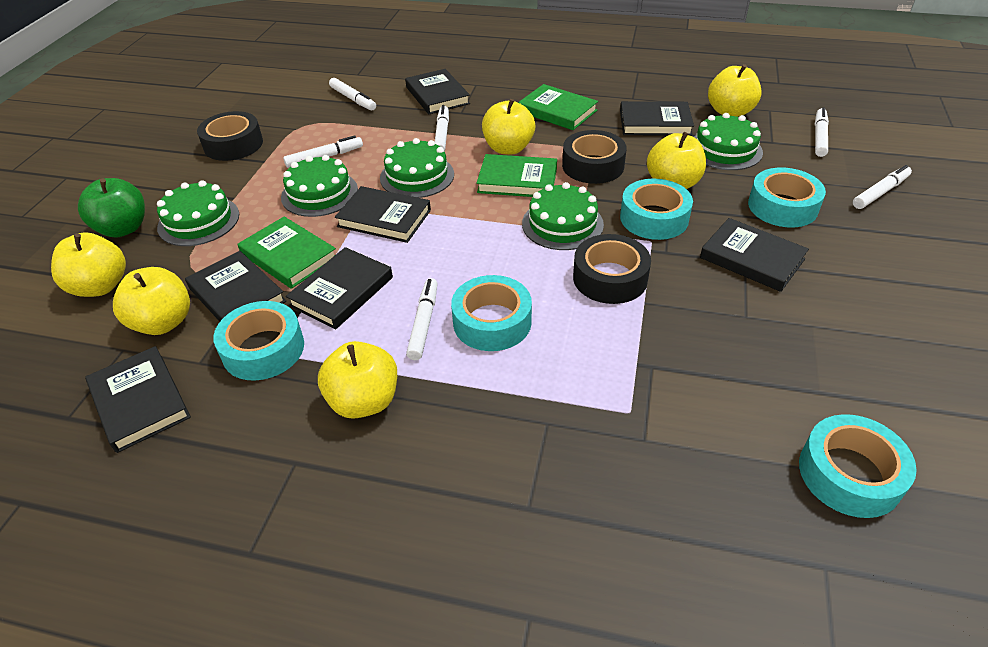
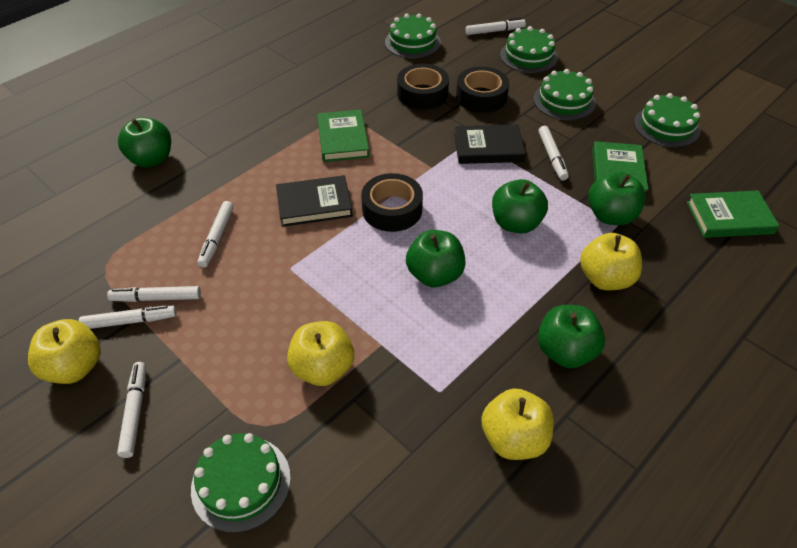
black book: [85,346,191,453] [185,251,286,322] [286,247,393,330] [335,186,431,243] [405,69,470,114] [620,101,694,136] [700,218,809,292] = 7 -> [276,175,353,227] [454,124,526,164] = 2
green apple: [78,178,145,238] = 1 -> [118,117,171,168] [406,230,466,287] [492,179,548,234] [538,305,605,368] [588,172,646,225] = 5
turquoise tape: [213,301,304,381] [451,275,532,351] [620,179,693,240] [748,168,826,227] [799,414,917,518] = 5 -> none = 0
yellow apple: [51,232,126,297] [113,267,190,335] [318,341,397,419] [482,99,535,155] [647,132,706,189] [708,64,762,117] = 6 -> [28,319,101,384] [287,321,354,386] [481,388,554,460] [580,233,642,290] = 4

